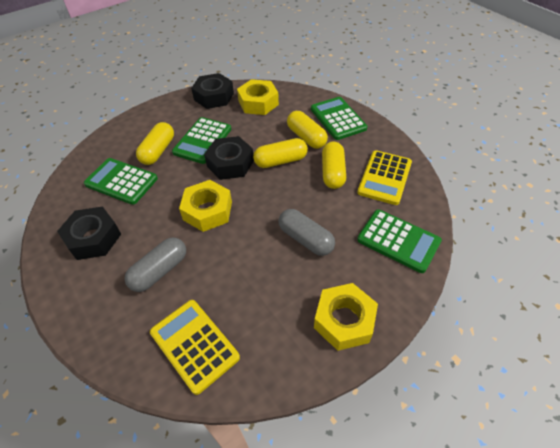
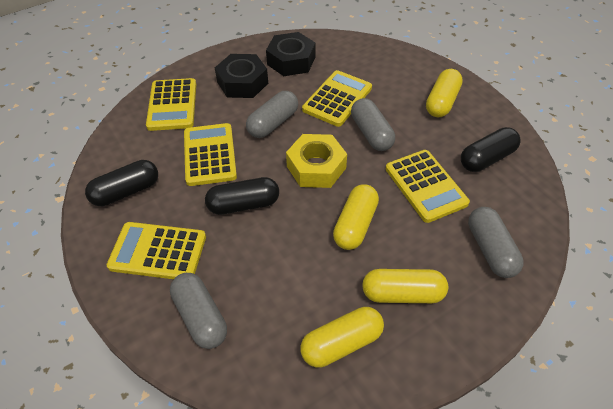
black capsule: none = 0 -> [85,160,158,206] [205,177,279,215] [461,127,521,172] = 3
black nut: [57,207,121,260] [191,73,234,109] [204,136,254,180] = 3 -> [215,54,268,98] [266,32,316,76] = 2
green calculator: [84,158,158,205] [172,117,231,164] [311,97,367,140] [357,209,442,273] = 4 -> none = 0
grey capsule: [125,237,186,292] [279,209,335,256] = 2 -> [170,273,227,349] [246,91,298,138] [351,98,395,151] [468,207,524,278] = 4
yellow calculator: [150,300,240,395] [357,150,412,205] = 2 -> [107,222,206,279] [146,78,196,131] [184,123,237,186] [302,70,372,127] [386,150,470,223] = 5
yellow nut: [179,180,232,232] [237,79,279,115] [314,283,378,351] = 3 -> [286,134,347,188] = 1

